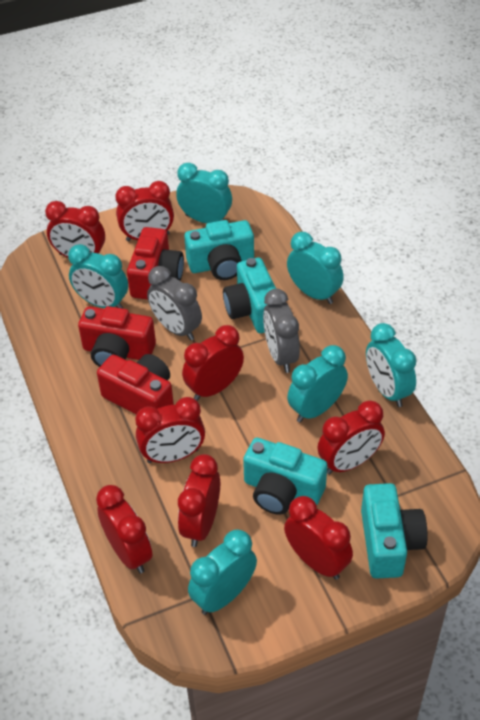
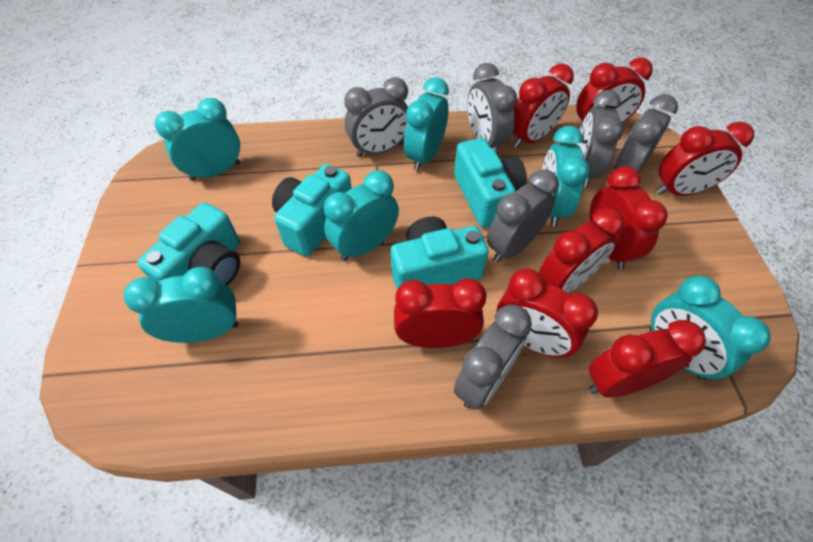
grey clock: [147,266,202,341] [263,289,300,373] = 2 -> [344,77,408,157] [454,305,532,409] [467,63,517,155] [487,169,559,263] [577,90,624,187] [613,94,678,173] = 6
red camera: [78,306,156,367] [97,354,174,414] [127,227,184,299] = 3 -> none = 0

